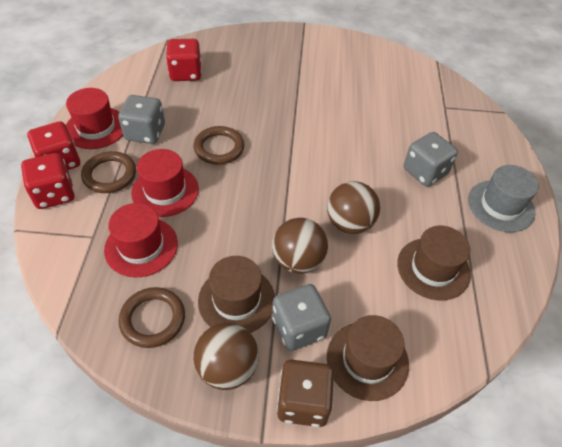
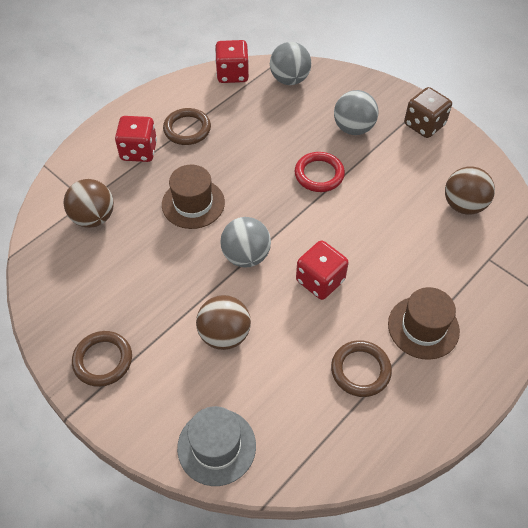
brown hat: [198,256,275,333] [327,315,409,401] [397,226,471,300] = 3 -> [162,165,225,229] [388,287,460,360] = 2
grey ball: none = 0 -> [220,217,271,267] [270,42,311,85] [334,90,378,135] = 3
grey dice: [118,95,165,144] [272,284,331,351] [404,132,458,186] = 3 -> none = 0
red hat: [66,88,123,149] [104,203,178,277] [131,149,199,217] = 3 -> none = 0
red ring: none = 0 -> [295,152,345,192] = 1

